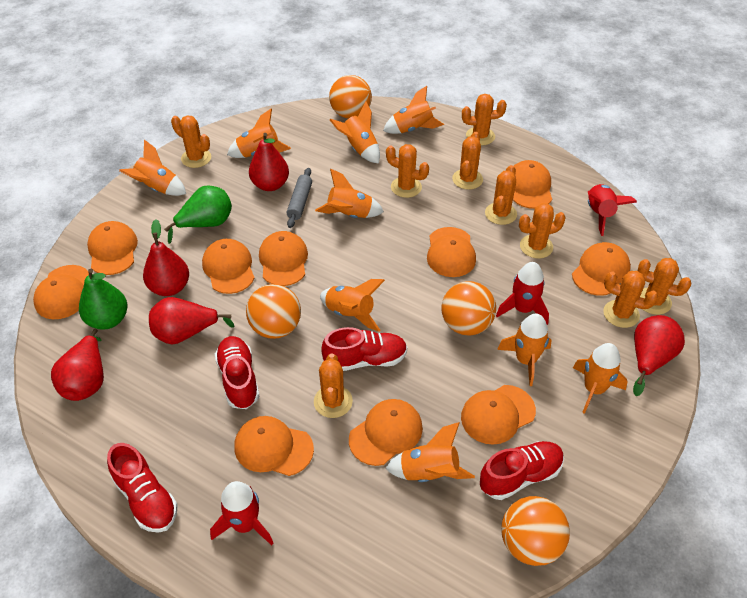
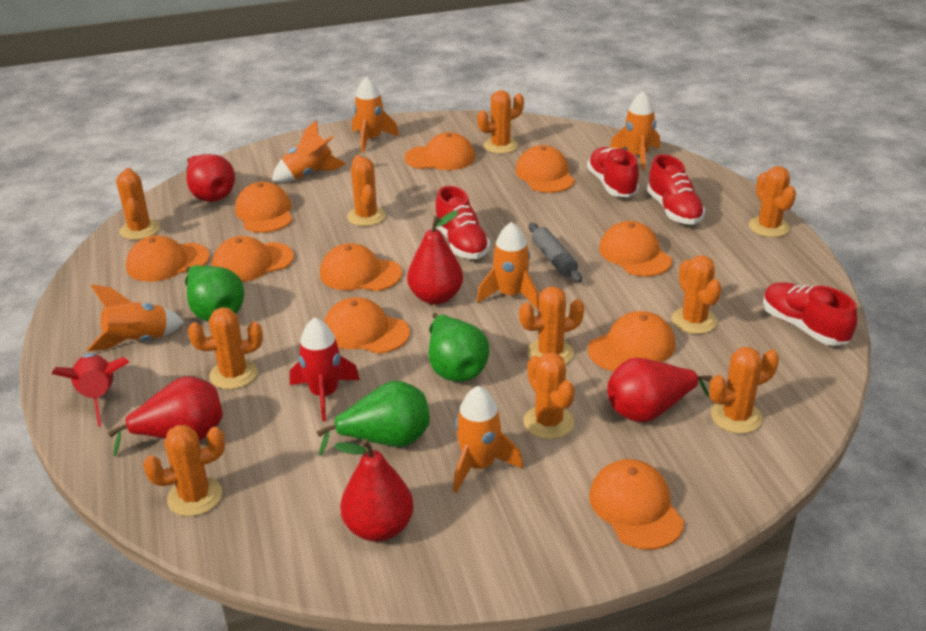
green pear: [79,269,127,330] [164,186,232,244] = 2 -> [185,265,244,322] [317,381,430,456] [429,313,489,382] = 3
orange ball: [246,284,301,339] [329,75,372,119] [441,281,496,336] [501,496,570,566] = 4 -> none = 0
orange cactus: [171,115,211,168] [314,353,353,418] [386,144,429,198] [452,132,483,190] [462,94,507,145] [485,165,517,225] [519,203,566,259] [603,271,658,328] [637,258,691,315] = 9 -> [116,168,160,240] [143,425,225,516] [188,307,263,390] [347,155,386,226] [477,90,524,154] [519,287,584,365] [523,352,575,439] [671,255,722,334] [709,347,779,434] [749,166,796,237] = 10
orange rocket: [119,139,186,196] [227,109,291,158] [315,169,384,218] [320,279,385,332] [330,102,380,164] [383,86,444,134] [385,422,475,482] [497,314,552,386] [573,343,628,414] = 9 -> [87,284,184,351] [272,120,347,182] [352,76,399,153] [453,386,523,493] [477,222,539,309] [610,91,660,171] = 6
red rocket: [210,481,274,546] [496,262,549,325] [588,184,637,236] = 3 -> [52,353,129,427] [290,317,360,421] = 2

